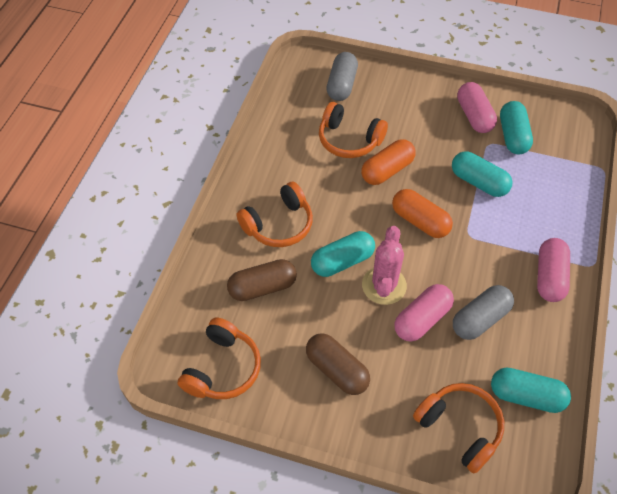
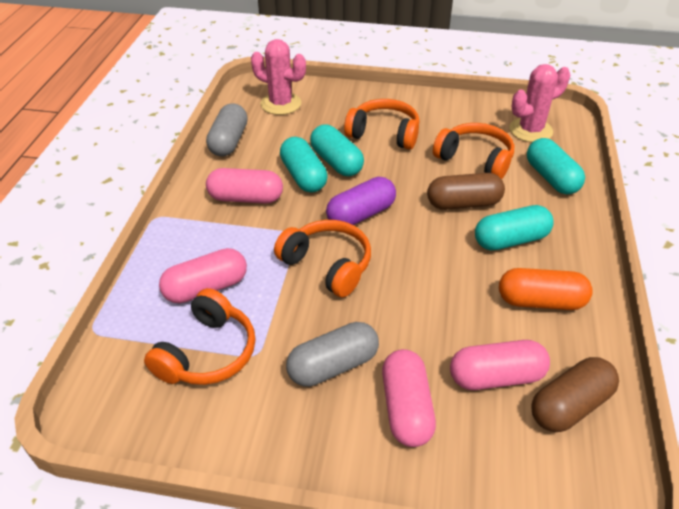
orange capsule: [361,139,416,185] [392,189,453,238] = 2 -> [499,268,593,310] = 1
pink cactus: [362,226,407,305] = 1 -> [251,39,306,115] [509,64,570,142] = 2
pink capsule: [394,284,454,342] [457,82,497,133] [537,238,570,302] = 3 -> [159,248,247,303] [206,168,283,204] [382,349,436,447] [450,340,550,390] = 4
purple capsule: none = 0 -> [326,177,396,225] = 1

